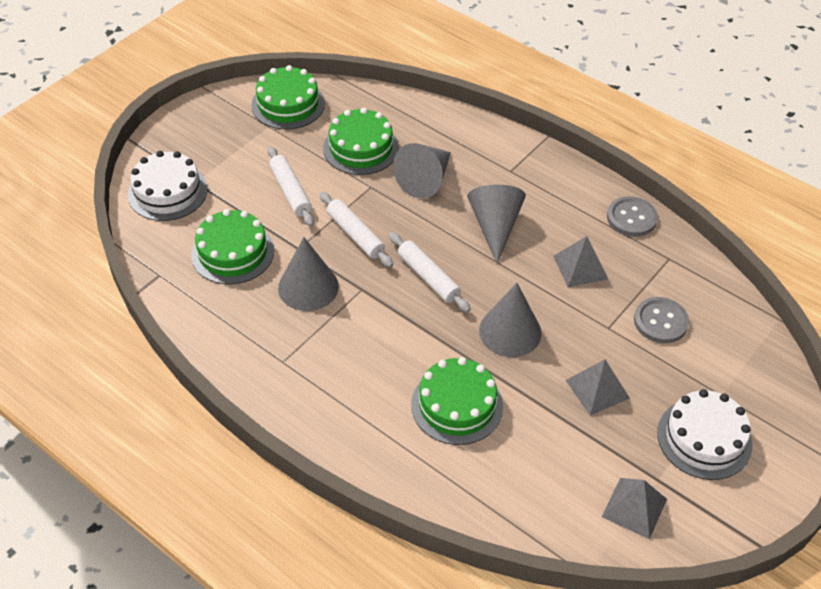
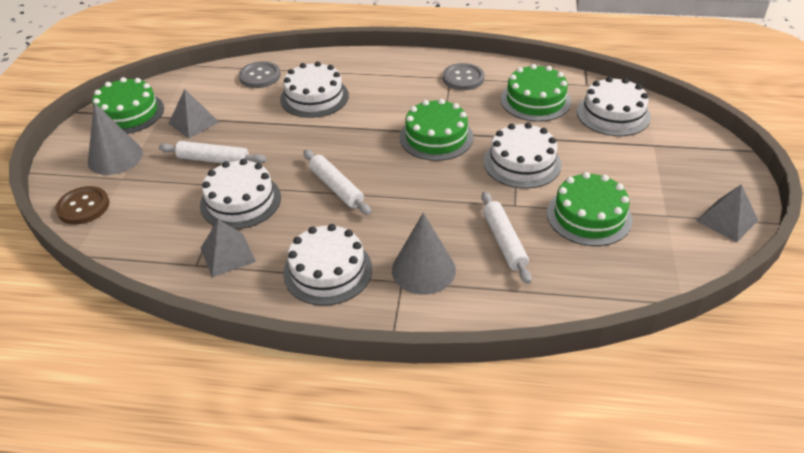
brown button: none = 0 -> [55,186,109,224] = 1
grey cone: [278,237,339,311] [393,143,451,198] [467,185,526,263] [479,283,542,357] = 4 -> [88,102,143,175] [392,212,456,295] = 2
white cake: [128,151,208,221] [657,389,752,480] = 2 -> [200,159,281,229] [280,61,349,118] [283,224,372,306] [484,123,562,189] [577,77,651,136] = 5

